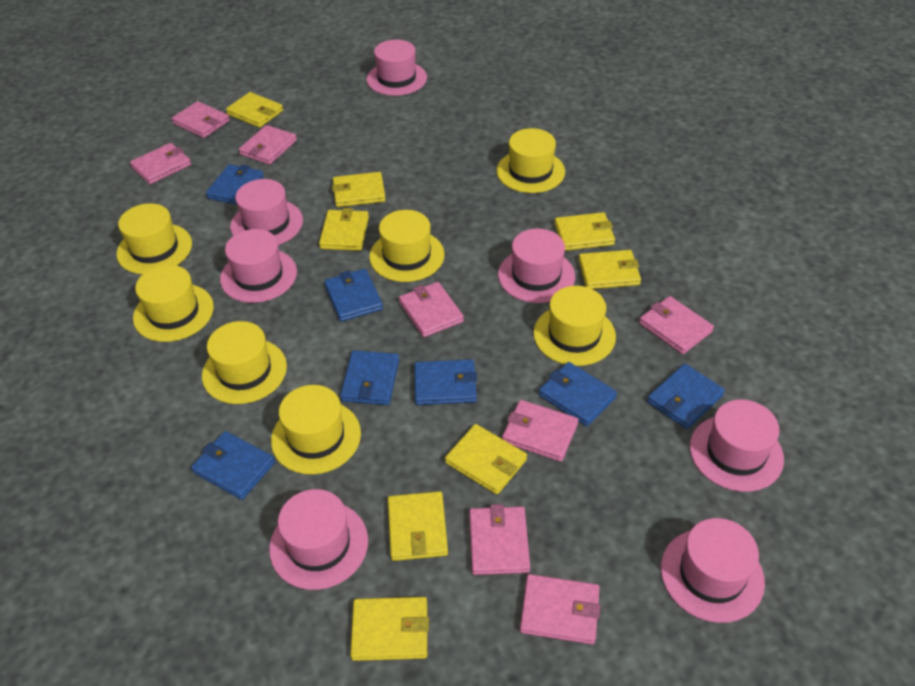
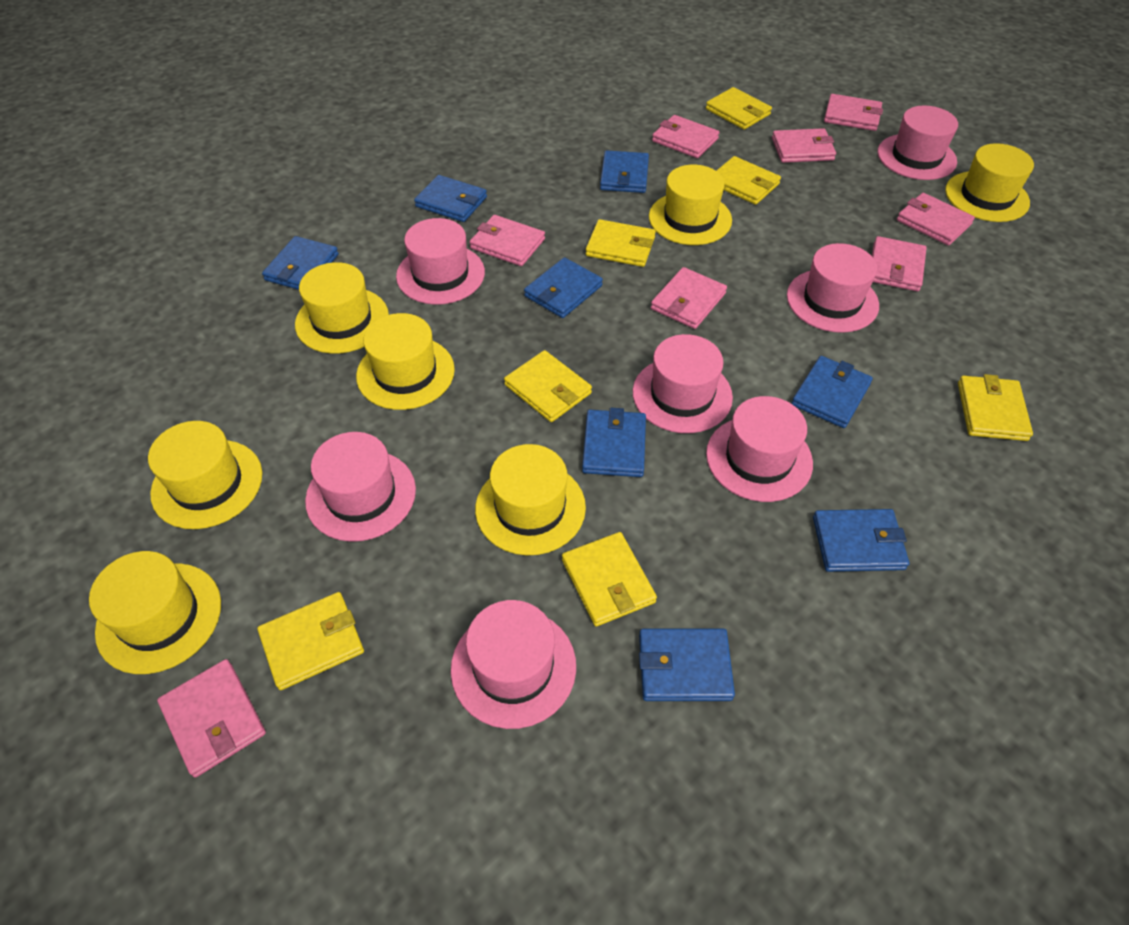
blue wallet: [191,431,275,500] [206,164,264,205] [324,269,383,322] [340,350,399,405] [414,360,477,405] [539,362,617,426] [647,364,725,429] = 7 -> [262,236,339,290] [414,175,487,222] [524,257,603,318] [582,408,646,477] [600,150,649,193] [639,629,735,701] [791,356,873,428] [813,509,910,572] = 8
yellow wallet: [226,92,283,128] [319,208,369,251] [332,172,386,207] [350,597,429,661] [388,491,448,561] [445,424,527,495] [554,212,615,251] [578,250,641,289] = 8 -> [257,592,364,690] [504,350,592,422] [562,532,657,627] [586,219,656,267] [706,87,772,130] [716,156,781,205] [958,374,1033,441] = 7

